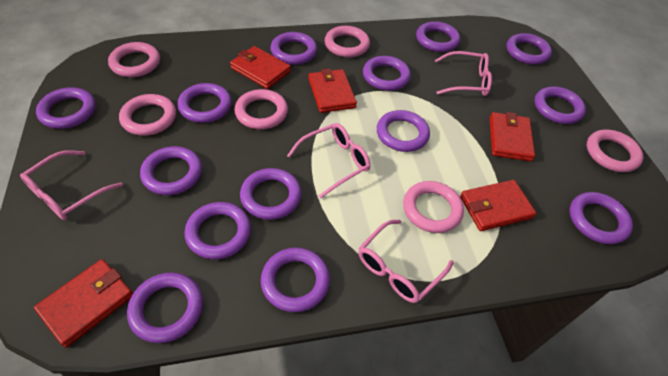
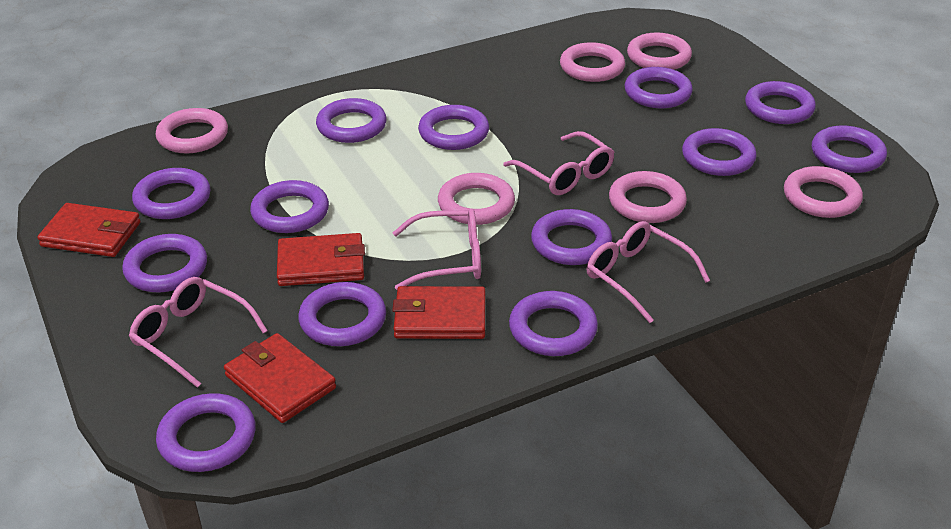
purple ring: [36,87,96,129] [127,272,203,343] [140,146,202,195] [177,83,232,123] [185,202,251,259] [240,168,302,220] [261,247,330,312] [270,32,317,65] [363,56,411,91] [377,110,430,152] [416,21,460,52] [506,33,552,65] [534,86,586,124] [569,192,633,244] = 14 -> [122,234,207,292] [132,168,211,219] [156,393,256,472] [250,180,329,233] [298,282,386,346] [316,98,387,143] [418,105,489,150] [509,291,598,356] [531,209,612,265] [624,67,693,108] [682,128,757,176] [745,81,816,124] [812,125,887,173] = 13
red wallet: [34,259,133,348] [230,46,291,89] [308,68,357,113] [460,180,536,231] [489,112,535,161] = 5 -> [37,203,141,257] [224,333,336,423] [277,233,365,286] [392,286,485,339] = 4

